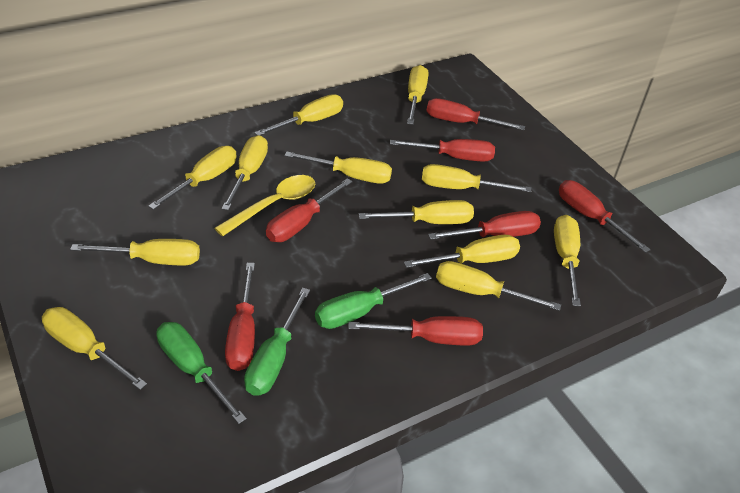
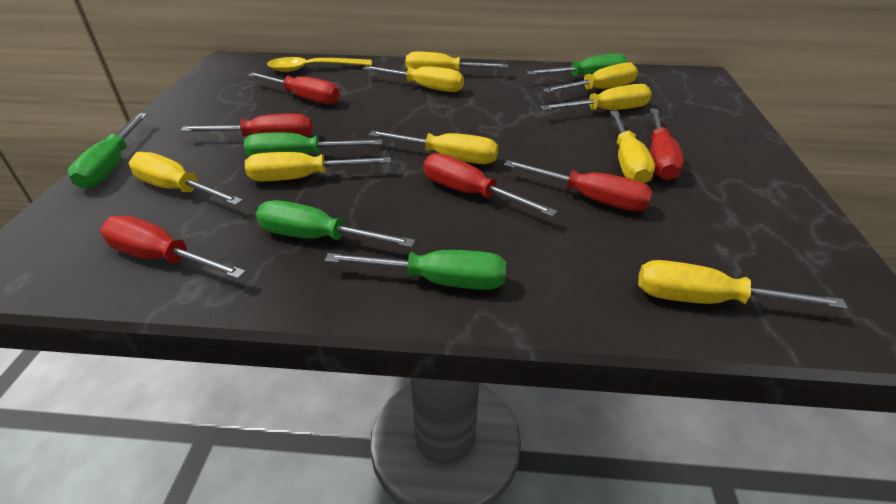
green screwdriver: [156,322,247,424] [244,288,310,396] [315,273,432,329] = 3 -> [68,114,148,189] [244,133,382,157] [256,200,415,247] [325,250,506,290] [527,54,627,76] = 5
red screwdriver: [225,263,255,371] [266,178,352,242] [349,316,483,345] [390,139,495,162] [426,98,525,130] [428,211,541,240] [559,180,651,253] = 7 -> [100,215,246,279] [180,114,313,137] [247,73,340,104] [424,153,557,217] [504,160,653,211] [650,108,684,180] = 6
yellow screwdriver: [42,307,147,390] [70,239,200,265] [148,146,237,210] [221,135,268,211] [254,94,343,136] [284,151,392,184] [359,200,474,224] [404,235,520,268] [407,65,428,125] [422,164,531,192] [436,261,561,311] [554,215,581,307] = 12 -> [129,152,243,206] [245,152,391,181] [363,66,464,92] [369,131,498,164] [405,52,508,71] [540,84,652,110] [543,62,638,93] [610,111,655,183] [638,260,848,309] = 9

